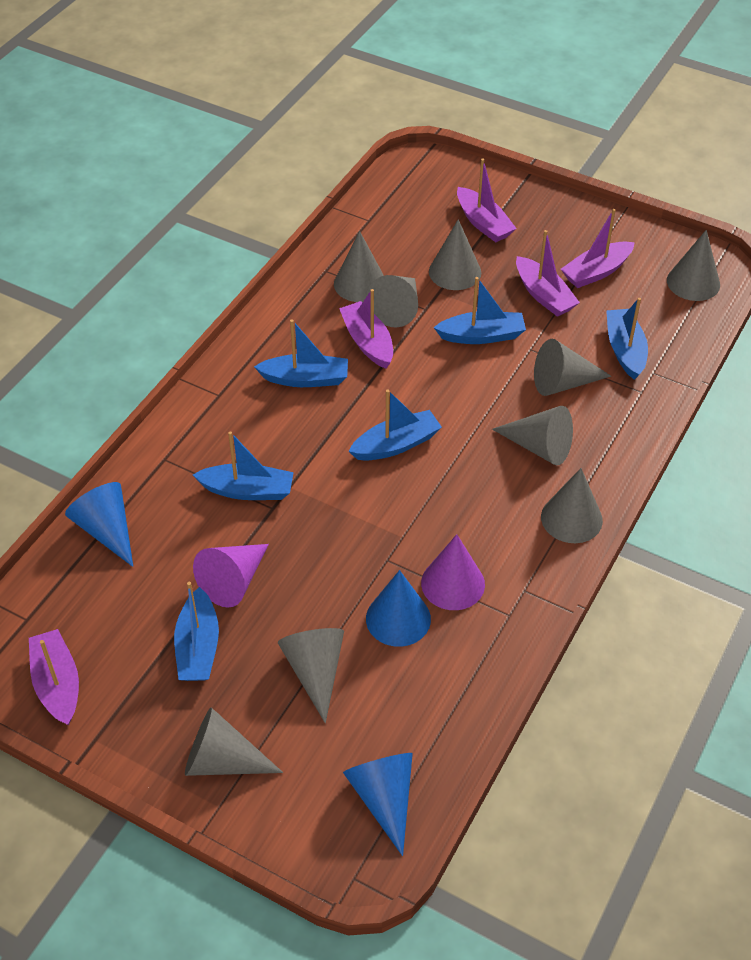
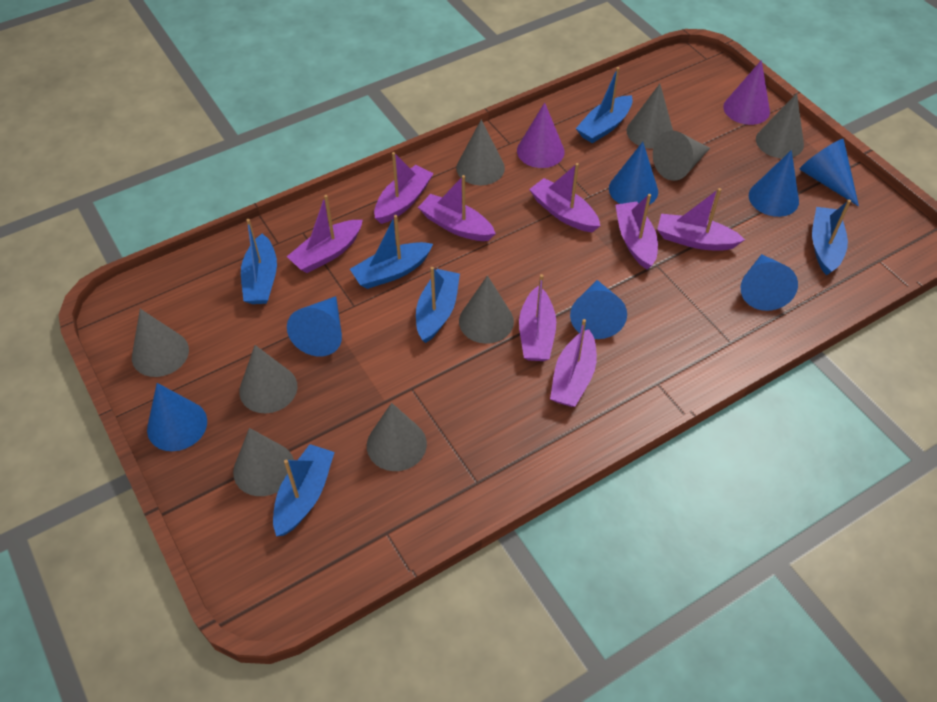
blue cone: [65,482,133,567] [343,753,413,856] [366,570,431,647] = 3 -> [147,383,207,451] [287,296,342,357] [570,280,627,339] [609,142,658,205] [741,254,798,311] [749,150,799,217] [800,139,859,207] = 7
purple boat: [29,629,79,726] [339,289,393,369] [457,159,517,242] [516,230,580,317] [561,209,635,288] = 5 -> [287,195,363,273] [374,152,434,224] [418,175,496,241] [519,274,556,361] [529,163,600,232] [550,319,597,407] [615,194,658,269] [657,188,745,250] = 8

